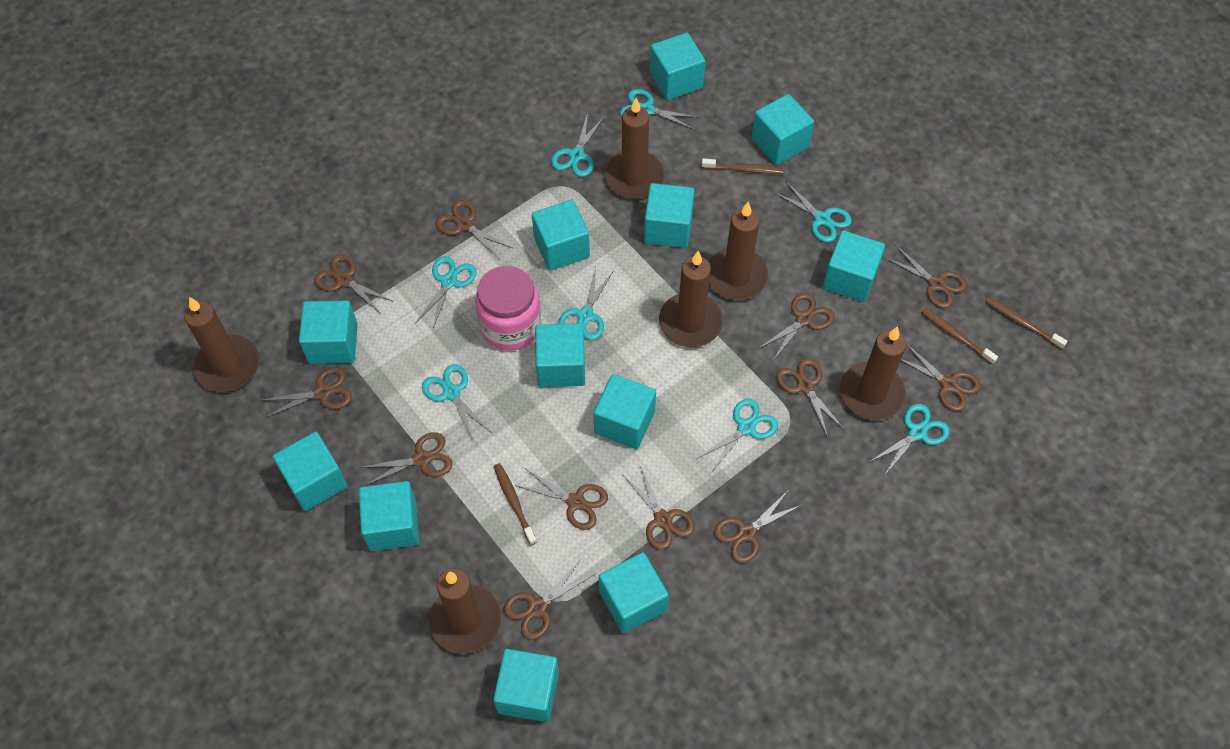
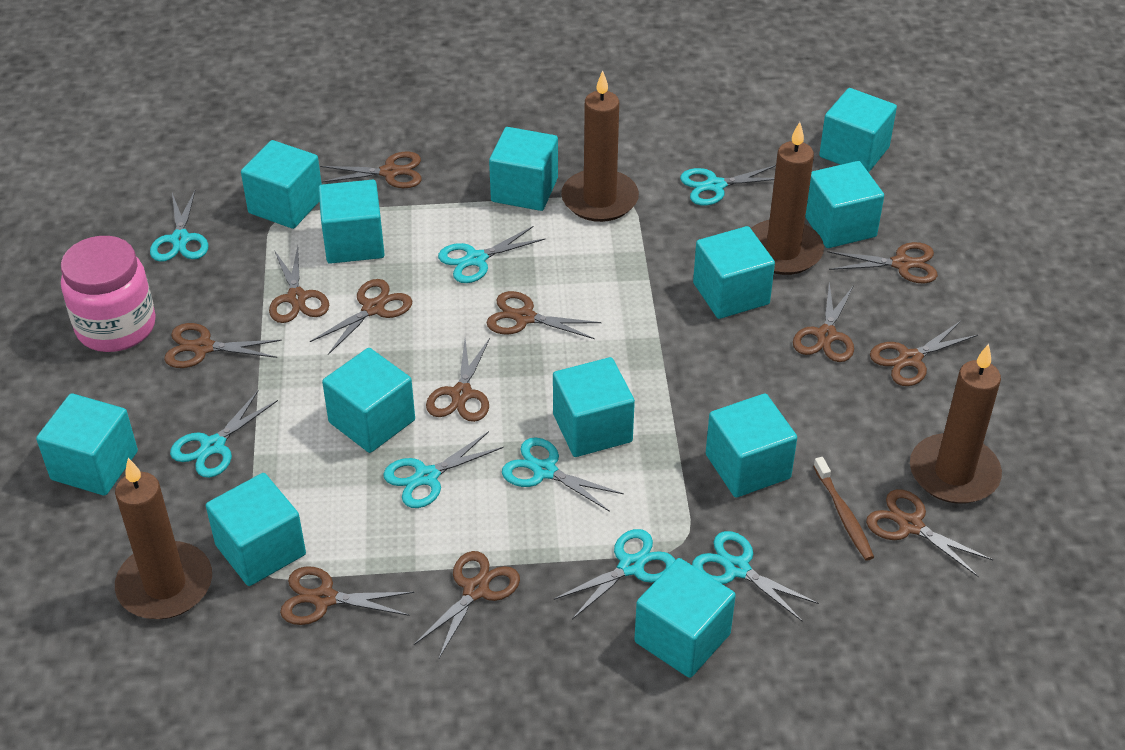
brown candle: [184,297,259,392] [429,568,501,654] [604,98,665,199] [659,251,723,347] [709,202,768,300] [840,326,906,420] = 6 -> [115,458,212,619] [561,71,639,222] [751,122,824,275] [910,344,1002,504] = 4
brown toothbrush: [494,463,537,545] [702,158,784,174] [921,308,998,365] [986,298,1067,349] = 4 -> [813,457,874,561] = 1

